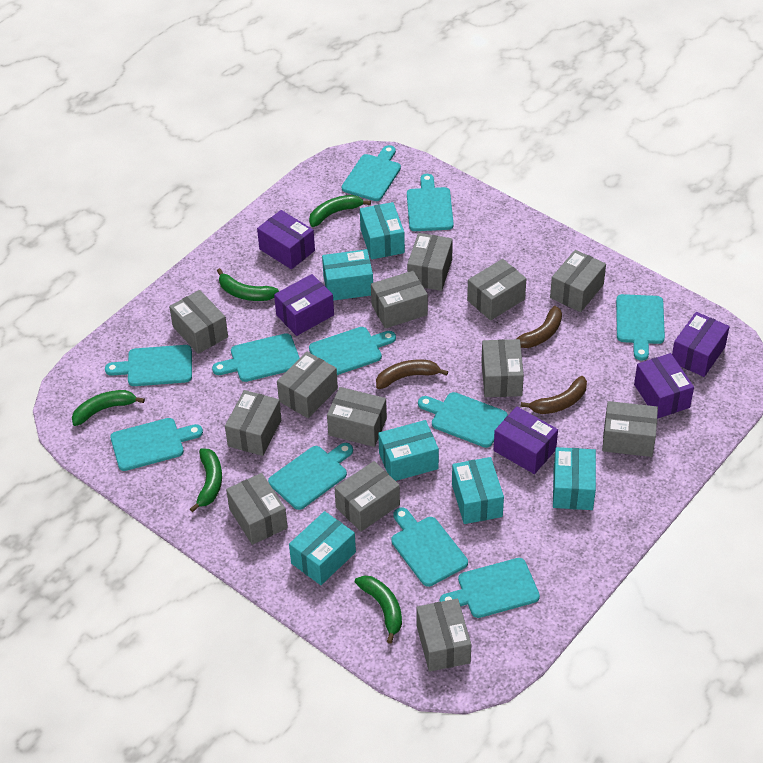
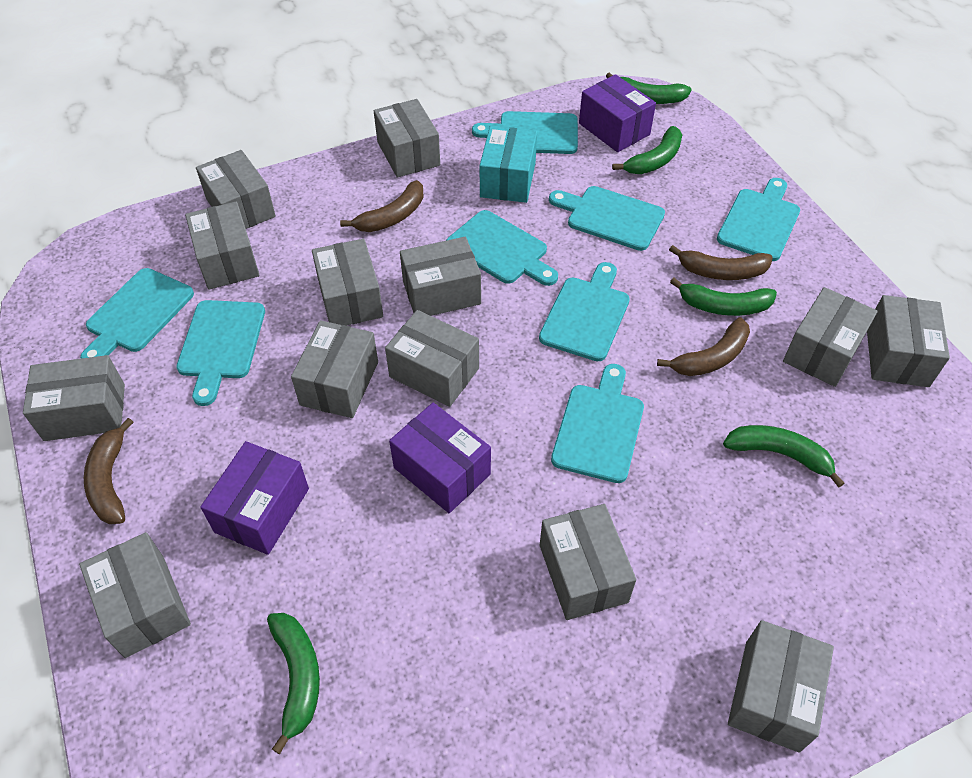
brown banana: [376,360,448,389] [516,306,562,348] [521,376,587,414] = 3 -> [84,418,133,524] [340,180,423,232] [657,317,750,376] [669,245,773,280] = 4
purple box: [257,210,315,269] [274,274,334,336] [494,407,558,474] [634,353,694,419] [672,312,730,377] = 5 -> [200,441,309,555] [389,403,491,513] [579,74,656,152] = 3
turquoise box: [289,511,356,585] [322,249,373,301] [360,202,405,259] [378,420,439,481] [452,457,504,524] [553,447,596,510] = 6 -> [480,126,537,203] = 1
turquoise cutting board: [105,345,192,386] [110,418,203,471] [212,333,300,382] [268,443,353,510] [309,327,396,375] [342,145,401,201] [391,507,468,587] [407,174,454,231] [418,392,508,448] [440,558,540,618] [616,294,665,361] = 11 -> [80,268,194,359] [176,300,265,406] [446,210,558,286] [472,111,578,154] [539,262,630,361] [549,186,665,251] [551,364,644,483] [717,178,800,261] = 8

